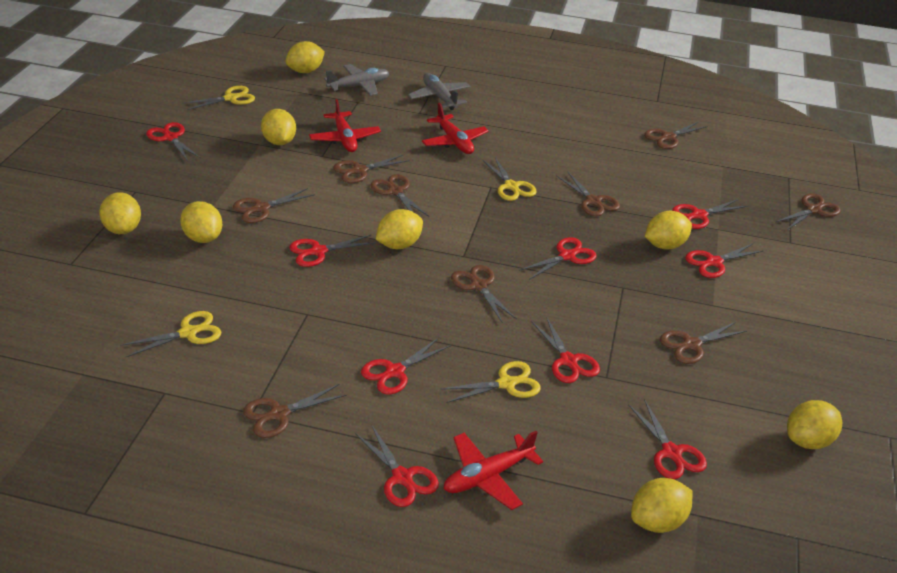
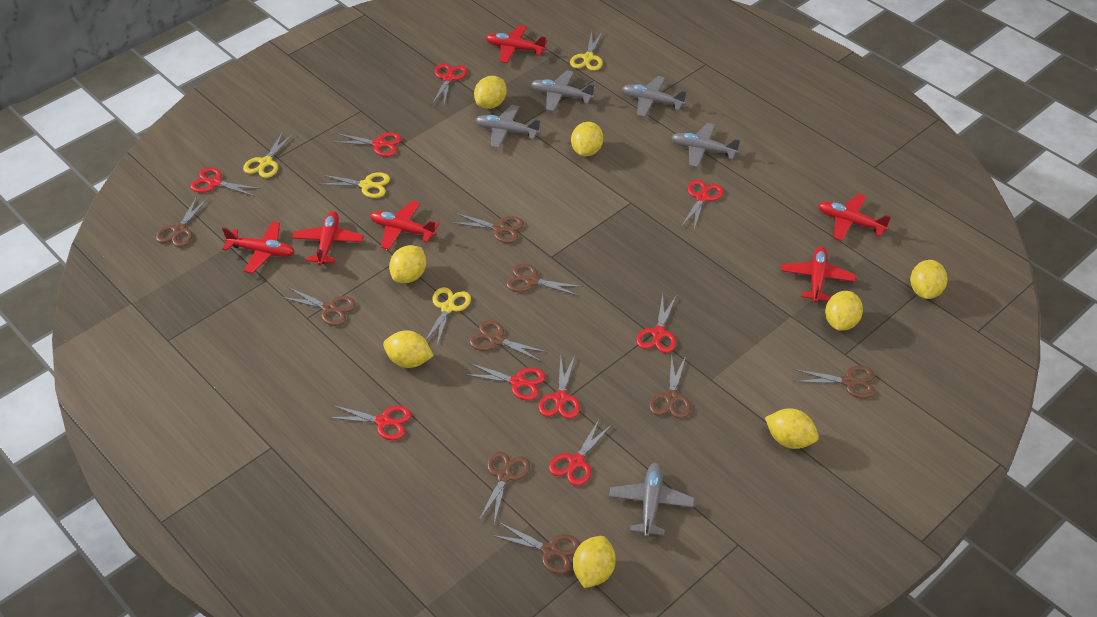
grey plane: [324,64,389,96] [408,73,471,110] = 2 -> [475,105,541,148] [531,70,595,111] [609,463,694,537] [622,76,687,117] [672,123,740,167] = 5
red plane: [309,99,381,152] [422,103,489,154] [444,431,543,510] = 3 -> [222,221,294,273] [292,211,364,265] [370,200,439,250] [485,25,547,63] [781,246,856,303] [818,194,891,241] = 6

